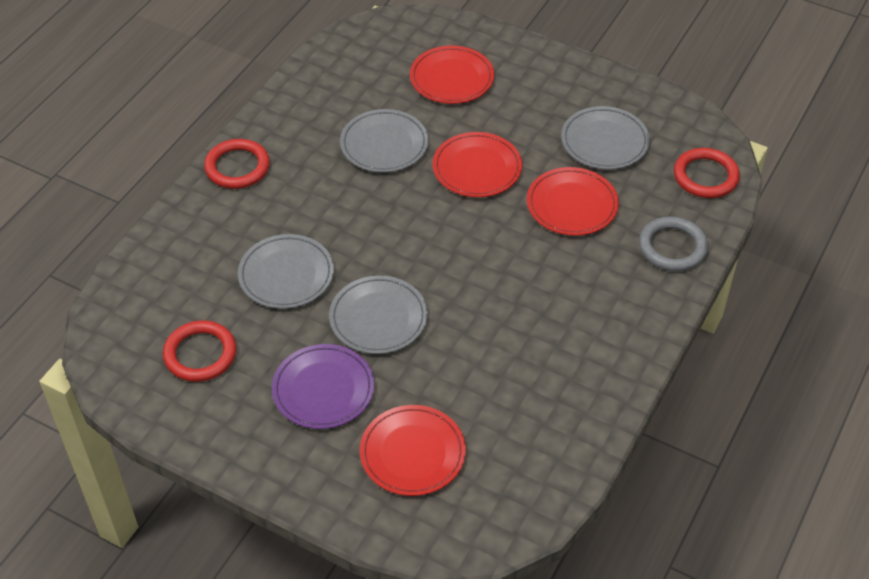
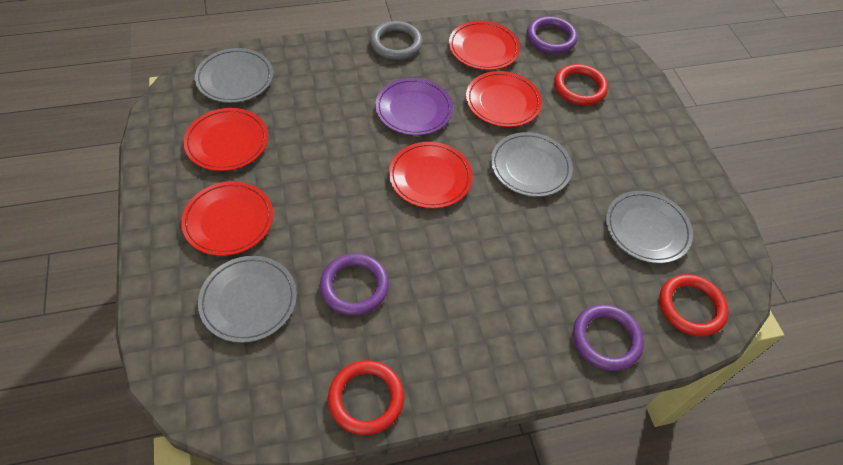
purple ring: none = 0 -> [320,253,389,316] [527,16,578,54] [573,305,644,371] = 3
red plate: [360,405,466,496] [410,46,494,104] [433,132,522,197] [527,167,619,236] = 4 -> [181,181,273,256] [183,108,268,171] [389,142,473,208] [449,21,520,70] [466,71,542,127] = 5

